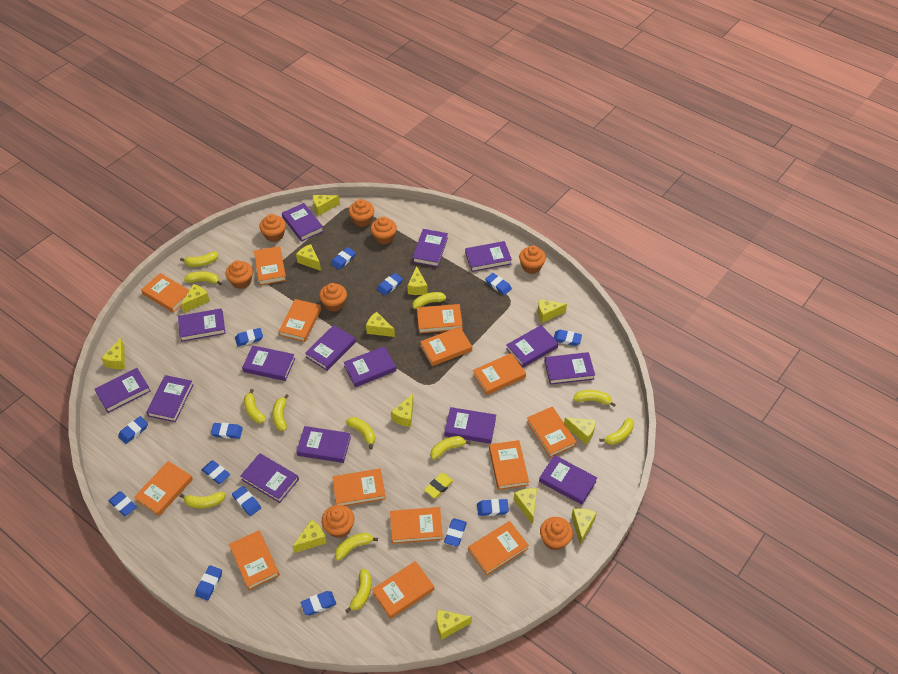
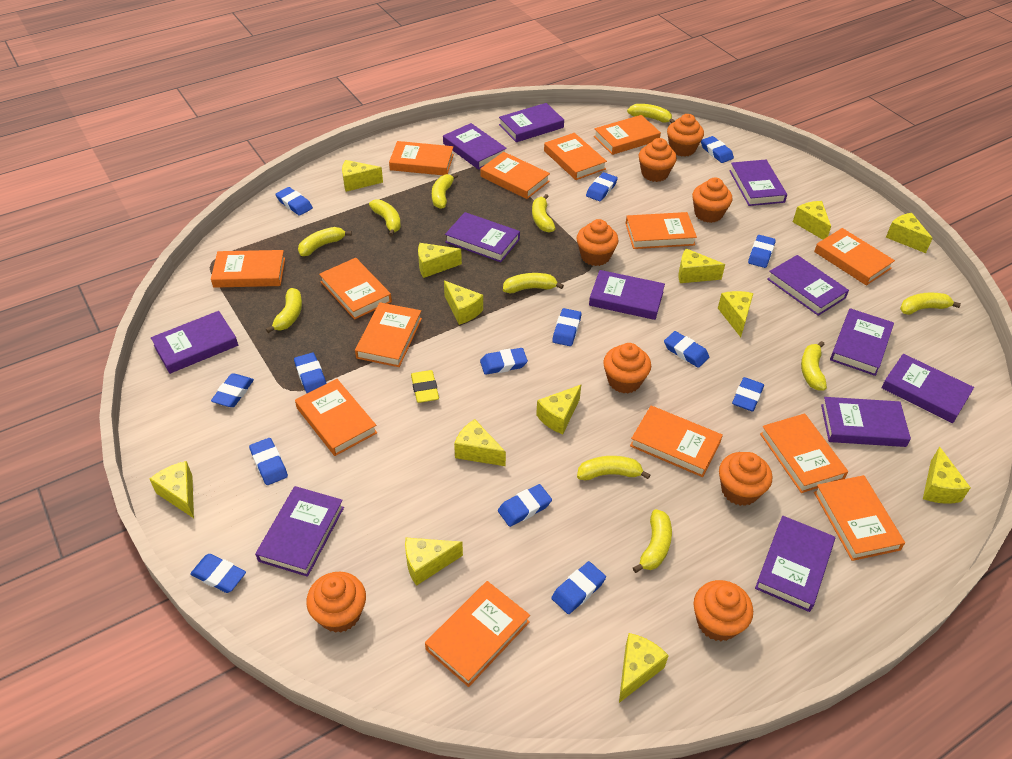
purple book: [94,368,151,413] [146,375,193,422] [178,308,225,342] [240,453,299,503] [242,345,295,381] [282,203,324,242] [296,426,351,463] [305,325,356,371] [343,346,396,387] [412,229,448,267] [445,407,496,444] [465,241,512,272] [506,325,559,368] [539,455,597,505] [544,352,595,385] = 15 -> [151,311,238,374] [255,486,344,577] [443,123,507,170] [445,212,520,262] [499,103,564,142] [589,270,665,320] [729,160,787,206] [755,516,835,612] [767,255,849,316] [821,397,911,447] [830,308,894,376] [881,354,974,423] = 12
yellow banana: [180,252,218,267] [180,492,226,508] [184,271,222,285] [244,389,266,423] [272,394,289,431] [335,533,378,561] [345,569,371,613] [346,417,375,449] [413,292,450,309] [430,436,471,460] [573,390,616,407] [600,418,634,445] = 12 -> [266,288,302,333] [298,227,352,256] [369,199,401,236] [432,173,458,209] [503,273,564,293] [532,194,556,233] [577,456,650,481] [627,104,675,123] [633,509,672,573] [801,341,827,391] [900,293,961,315] = 11

